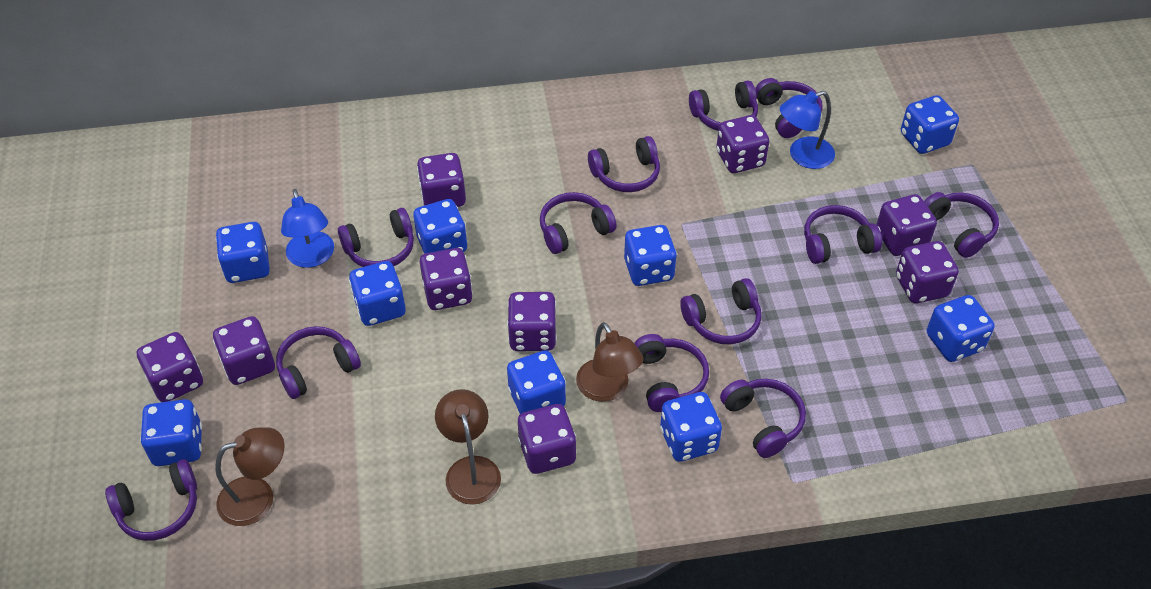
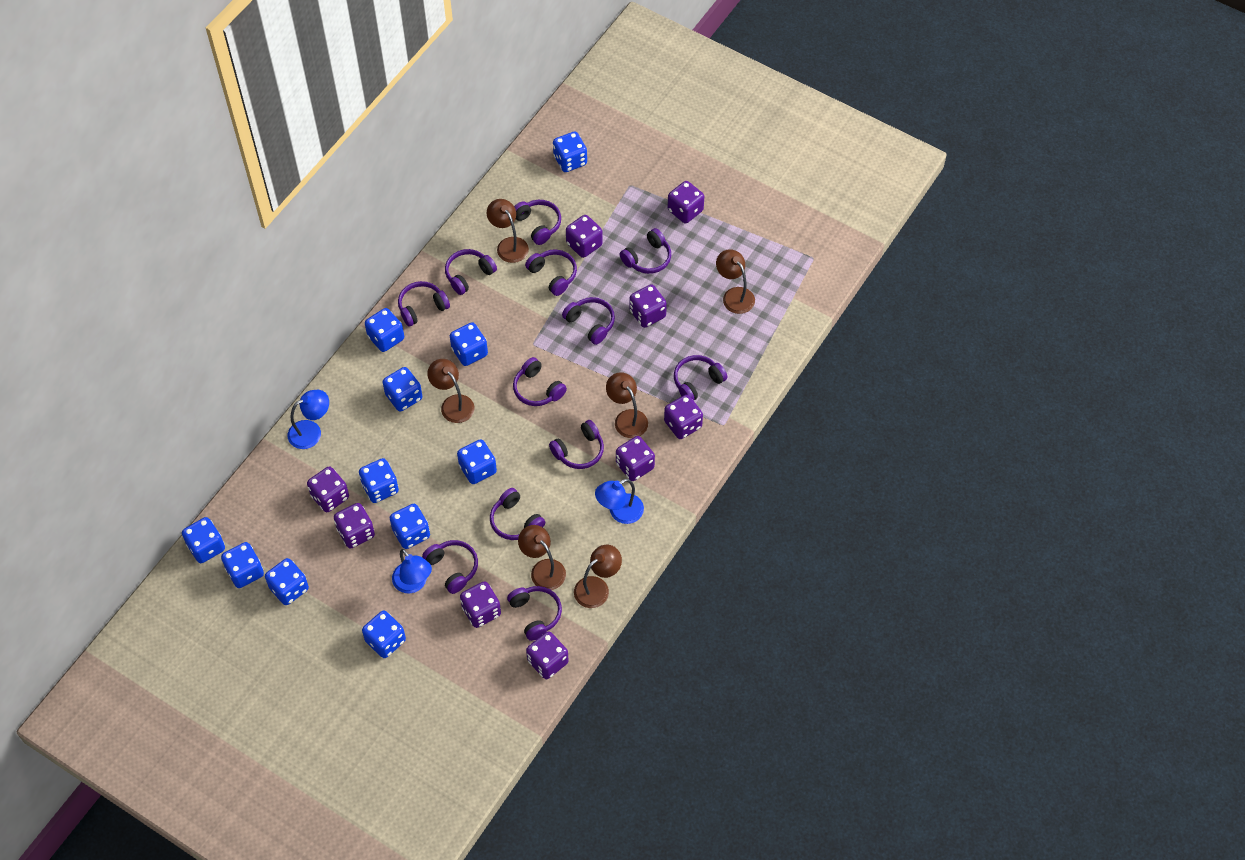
blue dice: [140,399,202,466] [216,222,270,283] [349,261,406,326] [413,199,467,254] [507,350,566,414] [624,225,677,286] [660,392,722,462] [901,95,959,154] [927,295,995,362] = 9 -> [182,517,225,563] [221,542,264,588] [265,558,309,605] [359,458,399,503] [362,610,406,658] [365,308,404,352] [383,367,422,412] [390,504,430,549] [450,322,488,366] [457,439,497,484] [553,132,587,172] = 11
blue lamp: [281,189,334,268] [780,91,835,169] = 2 -> [288,389,329,449] [392,549,432,593] [595,479,644,524] = 3
brown lamp: [215,428,284,526] [435,389,501,505] [576,322,643,402] = 3 -> [427,359,474,423] [487,199,529,263] [518,525,566,590] [574,545,622,608] [606,372,648,438] [716,249,755,314] = 6

